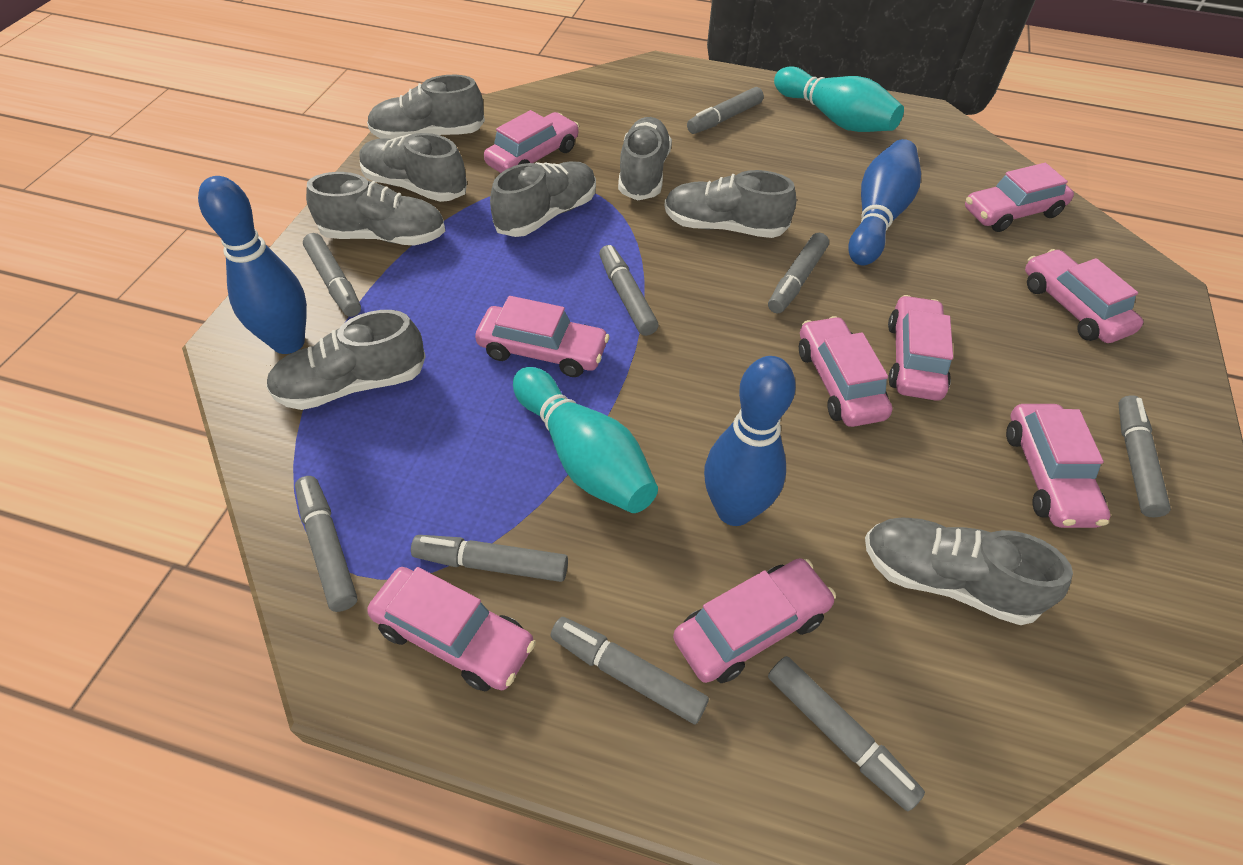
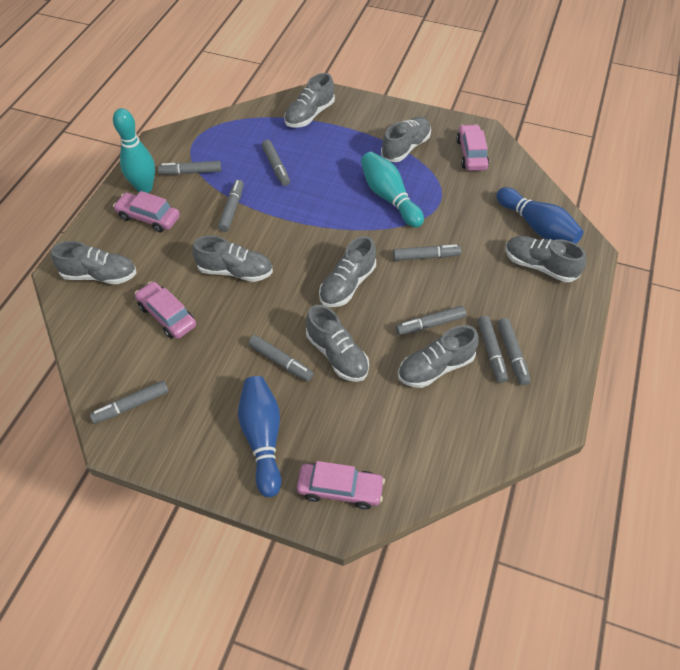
blue bowling pin: [198,176,307,354] [704,356,796,526] [848,139,921,265] = 3 -> [238,376,281,497] [496,187,583,244] = 2
pink car: [367,567,536,691] [475,296,609,377] [484,110,579,173] [673,558,836,683] [799,316,892,427] [888,295,953,401] [965,163,1074,232] [1006,404,1110,528] [1025,249,1143,343] = 9 -> [113,191,180,233] [135,281,196,339] [297,461,385,510] [456,124,489,171] = 4

